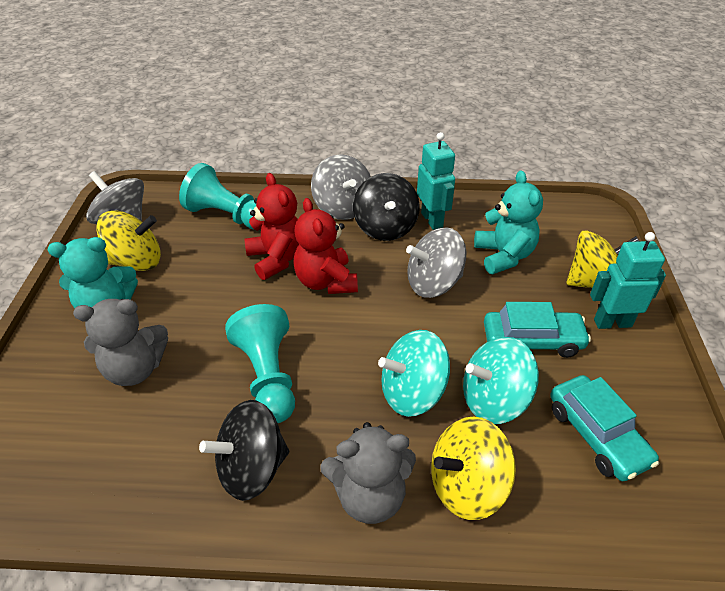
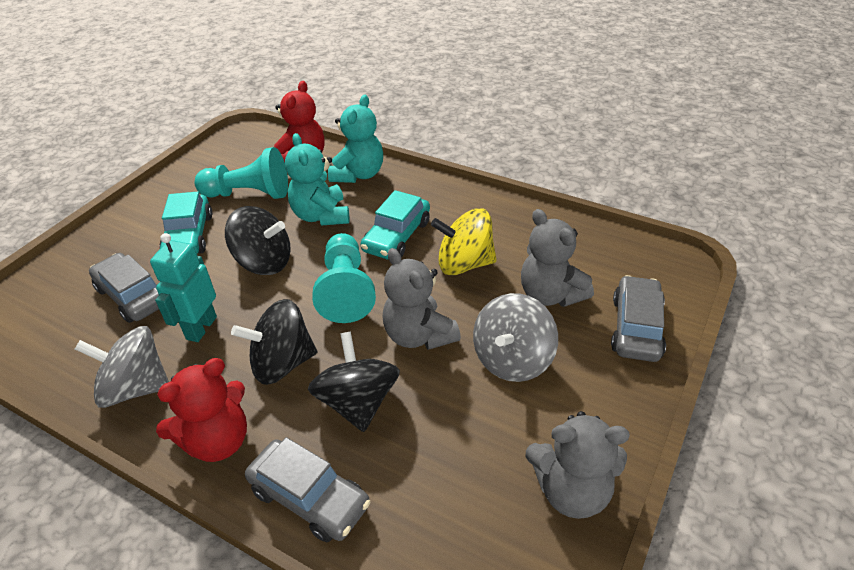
black spinning top: [199,400,289,501] [353,173,420,241] = 2 -> [225,206,291,275] [231,299,317,385] [308,332,400,432] = 3
grey car: none = 0 -> [89,253,159,323] [245,437,370,542] [611,275,666,362] = 3
grey spinning top: [86,171,144,224] [311,154,371,220] [406,227,466,298] = 3 -> [75,326,169,408] [473,293,558,382] = 2
grey teddy bear: [73,299,168,386] [320,422,416,524] = 2 -> [383,248,461,350] [521,209,594,307] [526,411,630,519] = 3
turquoise robot: [417,132,455,230] [590,232,666,329] = 2 -> [150,233,217,342] = 1
turquoise spinning top: [378,330,450,417] [463,337,539,424] = 2 -> none = 0
yellow spinning top: [96,211,161,271] [431,416,516,520] [566,230,639,288] = 3 -> [431,208,497,276] = 1

